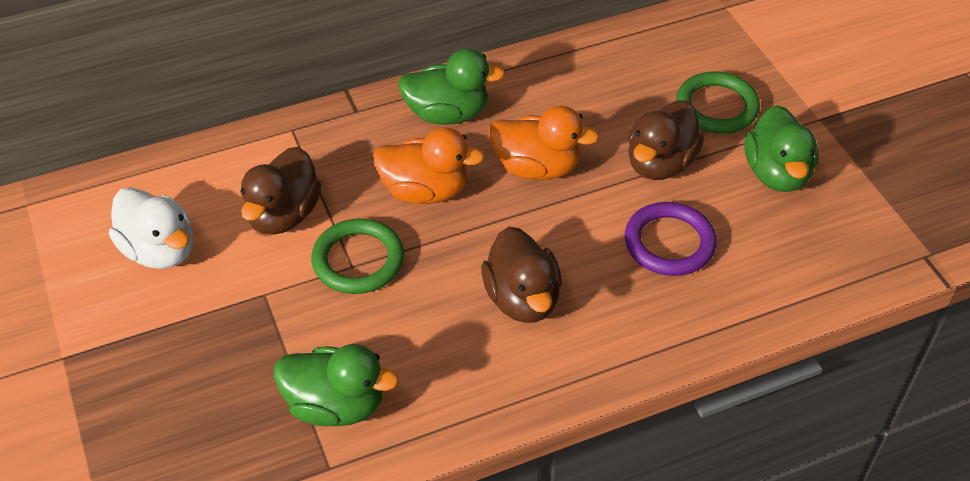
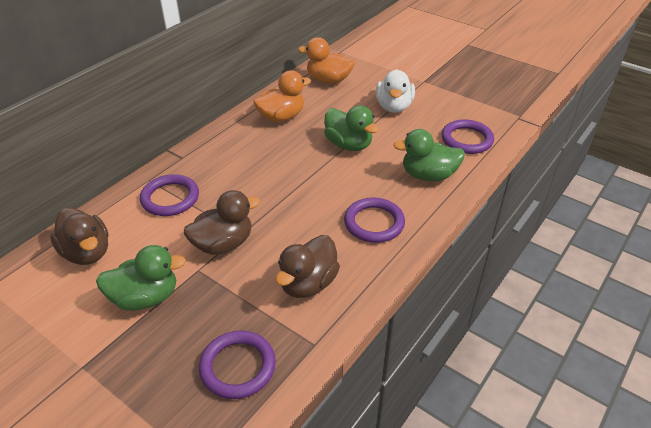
green ring: [311,218,404,294] [676,72,760,134] = 2 -> none = 0
purple ring: [625,202,717,276] = 1 -> [140,174,199,216] [199,331,276,399] [344,197,405,243] [441,119,494,154] = 4

